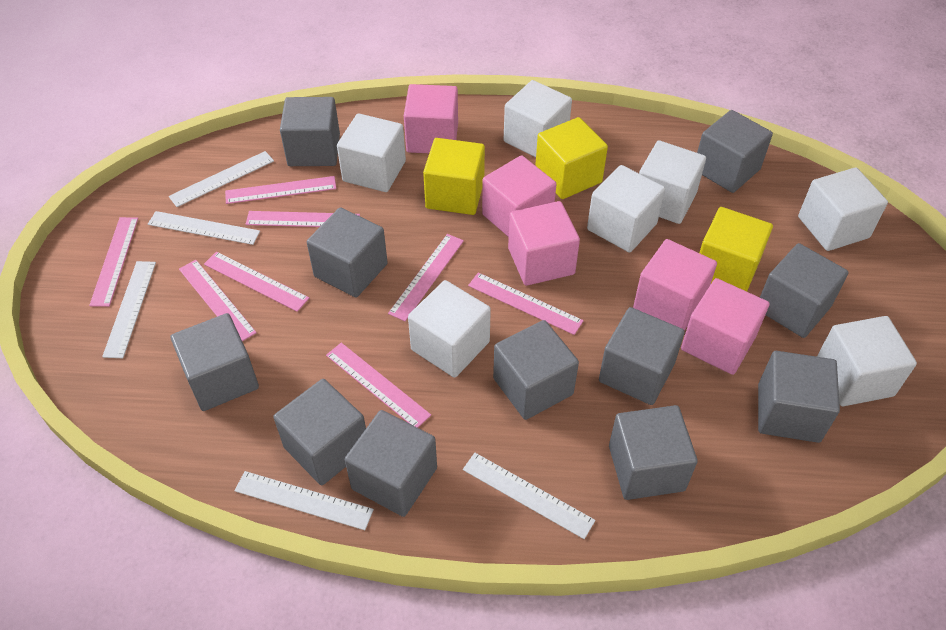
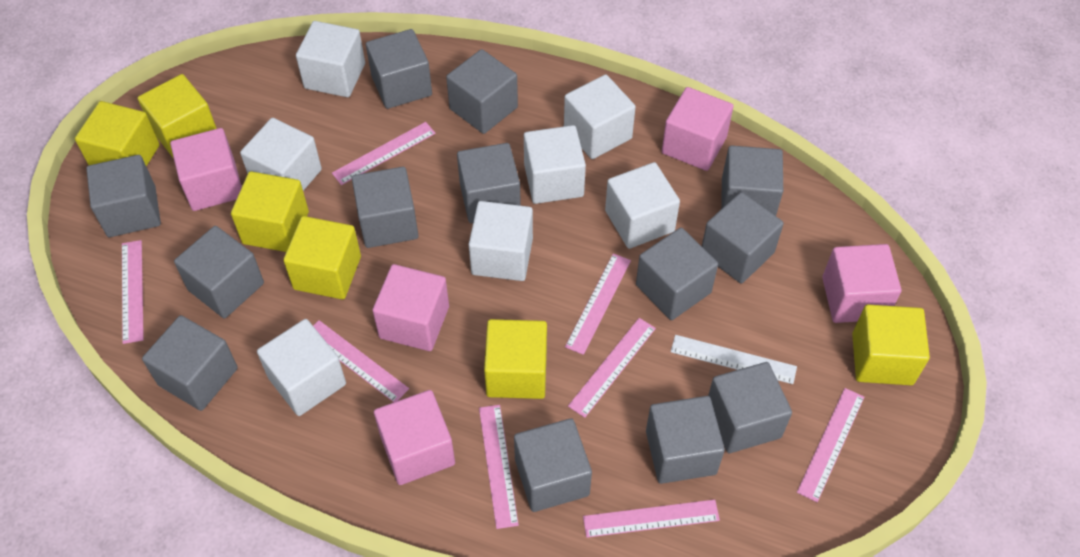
grey cube: [171,313,259,411] [273,379,366,485] [280,97,340,166] [307,207,388,298] [345,410,437,517] [493,320,579,420] [599,307,685,405] [609,405,698,500] [697,110,773,193] [758,351,840,443] [760,243,849,338] = 11 -> [86,155,161,237] [142,315,238,411] [174,226,264,318] [352,167,419,248] [366,29,432,109] [446,49,518,134] [457,143,521,223] [514,418,592,512] [636,228,718,320] [646,396,725,484] [702,192,784,284] [708,362,792,453] [721,146,783,216] = 13
white ruler: [102,261,156,358] [148,211,260,245] [169,151,274,207] [235,471,374,530] [463,453,596,539] = 5 -> [671,335,797,384] = 1
yellow cube: [423,138,485,215] [535,117,608,199] [699,207,773,291] = 3 -> [75,101,160,167] [138,74,217,157] [231,171,309,252] [283,216,361,299] [484,319,547,399] [852,304,930,385] = 6

